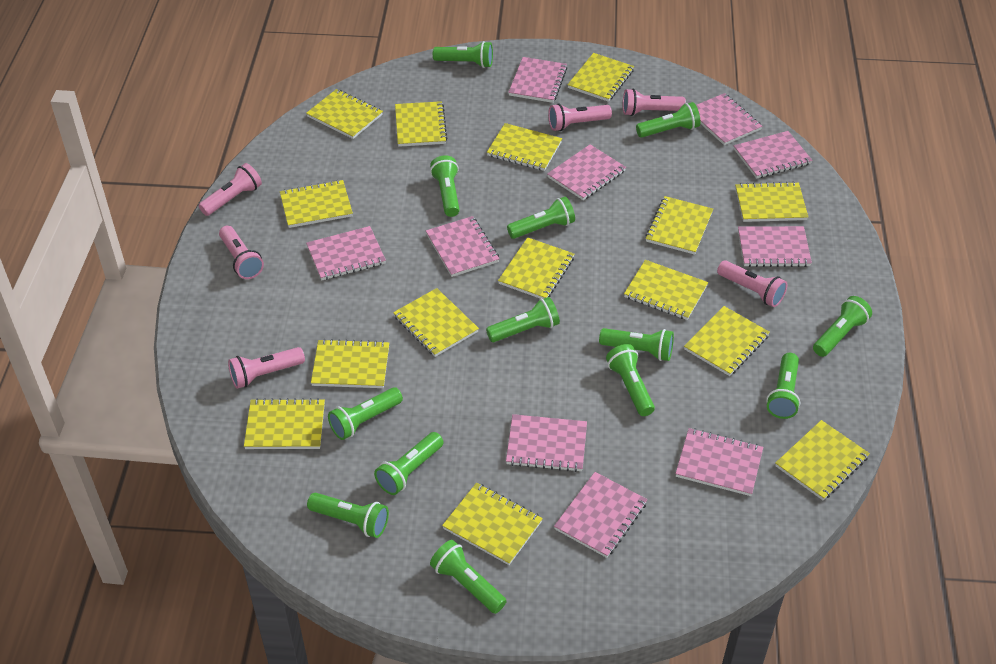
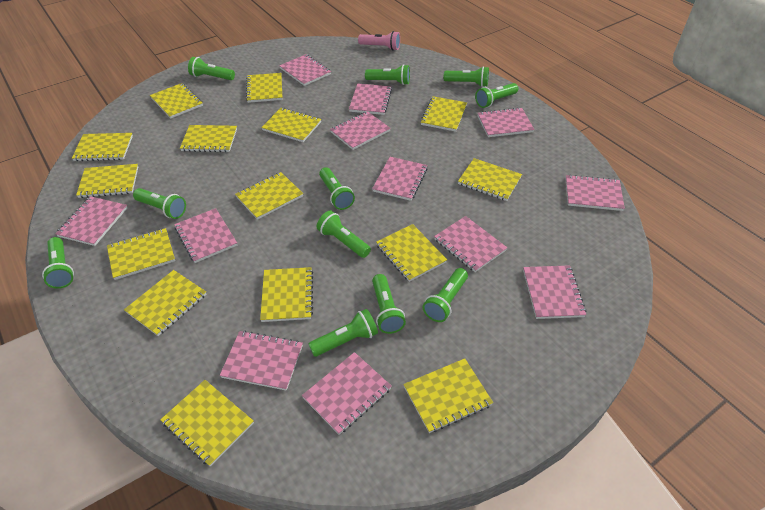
green flashlight: [307,492,389,538] [328,387,403,440] [374,432,444,495] [430,155,460,217] [430,540,507,614] [433,41,493,68] [486,297,560,342] [507,197,575,239] [599,328,674,361] [606,344,655,416] [636,102,700,138] [766,353,800,419] [813,296,872,357] = 13 -> [42,237,74,289] [133,188,186,219] [188,57,235,80] [309,309,378,357] [317,210,371,258] [319,167,355,210] [365,64,410,85] [372,274,406,334] [423,268,468,322] [444,66,489,87] [475,83,518,108] = 11
pink flashlight: [199,163,262,216] [219,226,264,279] [228,347,305,389] [548,103,612,131] [623,89,686,116] [717,260,787,307] = 6 -> [358,31,400,51] = 1
pink notebook: [306,226,386,280] [426,216,499,277] [506,414,587,472] [508,57,567,103] [547,145,626,200] [554,472,647,558] [675,428,763,496] [696,93,762,145] [734,131,812,179] [738,226,812,267] = 10 -> [56,196,127,246] [174,208,237,263] [220,331,303,391] [279,54,331,86] [302,352,392,435] [330,111,391,150] [349,83,392,115] [372,157,428,201] [434,216,507,272] [478,107,535,137] [523,265,586,319] [565,175,625,211] = 12

